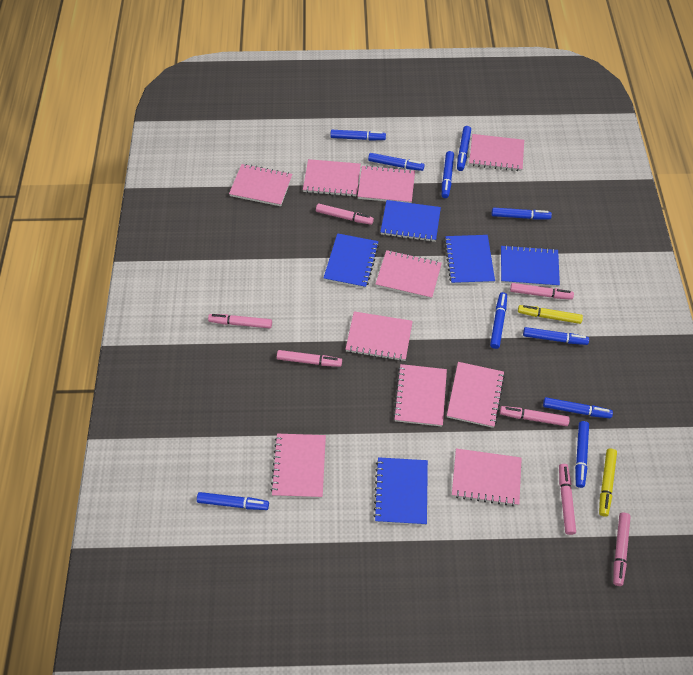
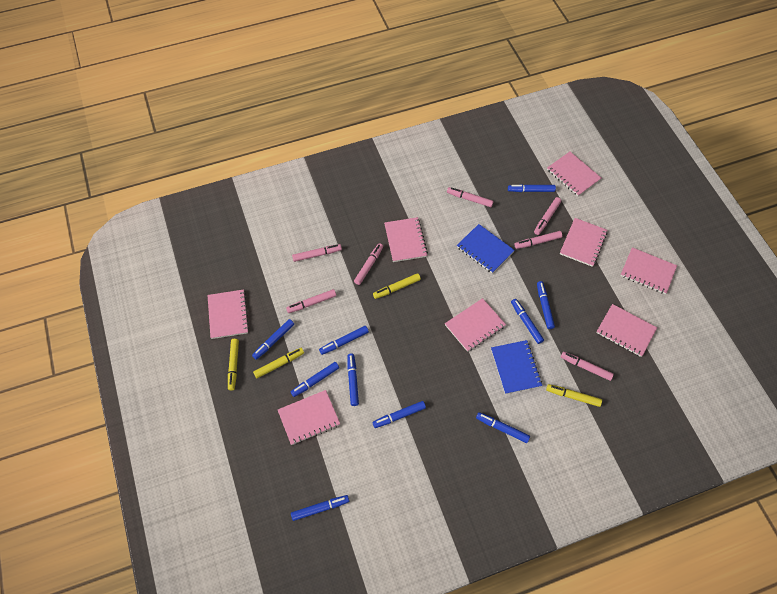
blue notebook: [324,233,379,288] [373,457,428,525] [380,200,441,242] [444,235,495,284] [501,245,560,287] = 5 -> [457,224,515,274] [491,340,542,394] = 2
pink notebook: [229,164,292,206] [271,434,326,498] [303,159,361,197] [345,311,413,361] [357,165,415,203] [376,250,442,299] [393,364,447,427] [447,362,505,428] [452,448,522,506] [469,134,524,171] = 10 -> [207,289,249,339] [278,390,340,445] [384,217,428,262] [445,298,506,352] [547,152,601,196] [560,218,608,267] [596,304,657,357] [620,247,677,294] = 8
yellow marker: [518,305,583,324] [599,449,617,517] = 2 -> [228,339,239,391] [253,348,304,378] [373,273,421,299] [546,384,602,407] = 4

